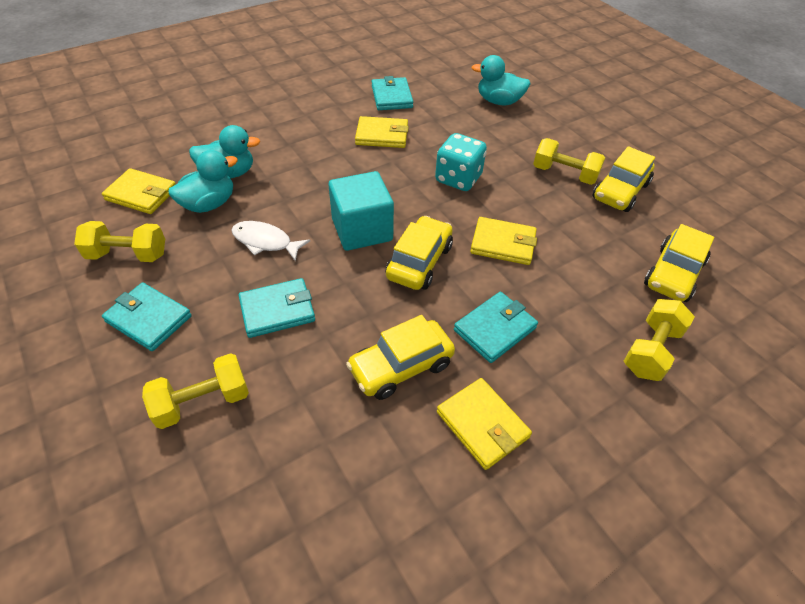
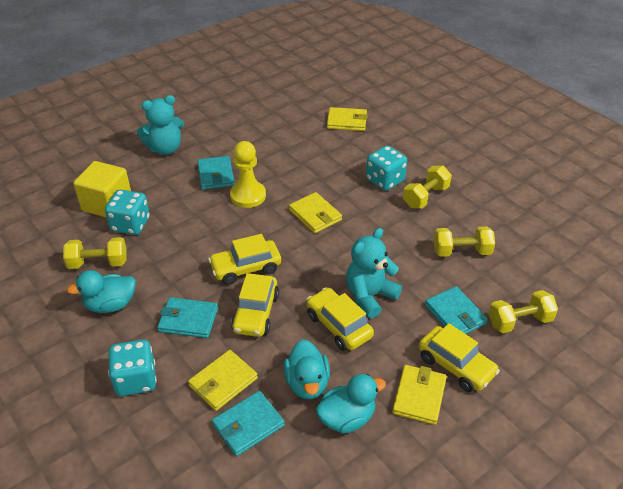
turquoise cube: [329,171,394,251] = 1 -> none = 0
turquoise dice: [435,133,487,191] = 1 -> [105,190,150,235] [108,340,157,396] [366,146,407,191] = 3
turquoise teddy bear: none = 0 -> [137,95,184,155] [346,228,402,318] = 2
white fish: [231,221,310,261] = 1 -> none = 0
yellow cube: none = 0 -> [73,161,131,218] = 1
yellow pawn: none = 0 -> [230,141,266,208] = 1

